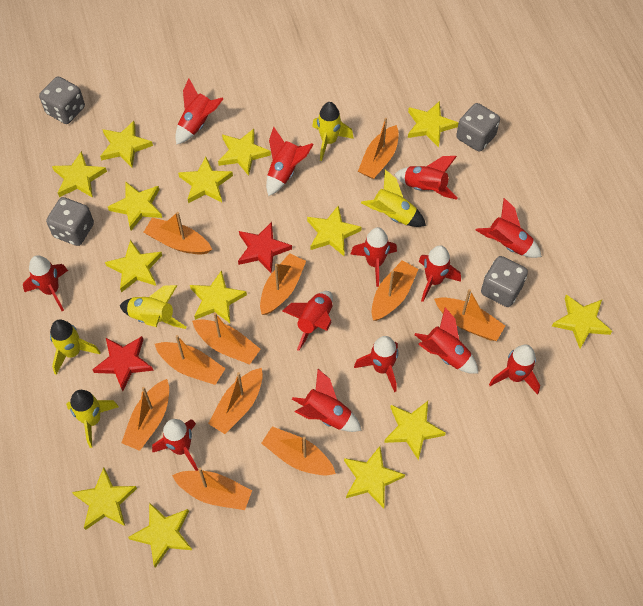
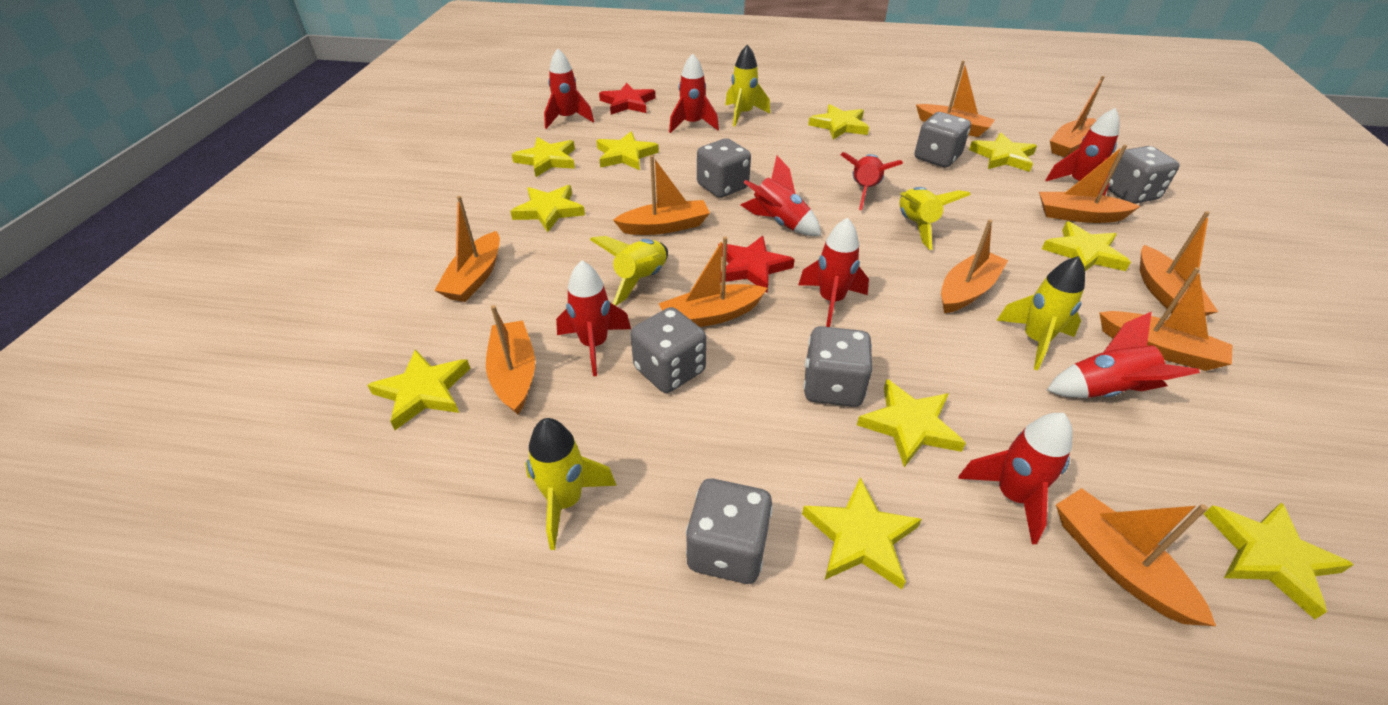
grey dice: [39,76,85,124] [46,197,94,246] [456,103,500,152] [481,256,528,307] = 4 -> [631,307,706,393] [686,478,773,584] [697,138,751,198] [804,326,872,407] [915,112,971,167] [1108,146,1180,204] = 6
red rocket: [23,255,68,311] [152,419,198,471] [175,79,224,145] [266,127,314,196] [282,291,333,351] [292,369,362,432] [350,227,397,287] [354,336,398,392] [395,156,458,200] [414,307,478,374] [419,245,461,302] [476,198,542,258] [489,345,540,395] = 13 -> [544,49,594,129] [556,260,631,376] [669,53,719,133] [741,156,821,236] [799,217,869,327] [840,152,903,210] [958,413,1073,544] [1045,108,1120,195] [1047,312,1200,398] = 9
yellow star: [52,151,107,198] [72,468,137,530] [100,121,153,167] [105,240,162,293] [108,182,162,230] [128,502,192,568] [178,157,233,203] [190,270,247,323] [218,129,271,176] [307,206,362,256] [344,446,405,508] [384,401,446,460] [408,101,458,148] [552,294,612,349] = 14 -> [367,349,470,430] [510,185,585,232] [512,137,575,177] [596,131,659,170] [802,477,922,589] [808,104,869,140] [857,379,966,467] [969,133,1037,172] [1042,222,1131,271] [1204,503,1354,619] = 10

